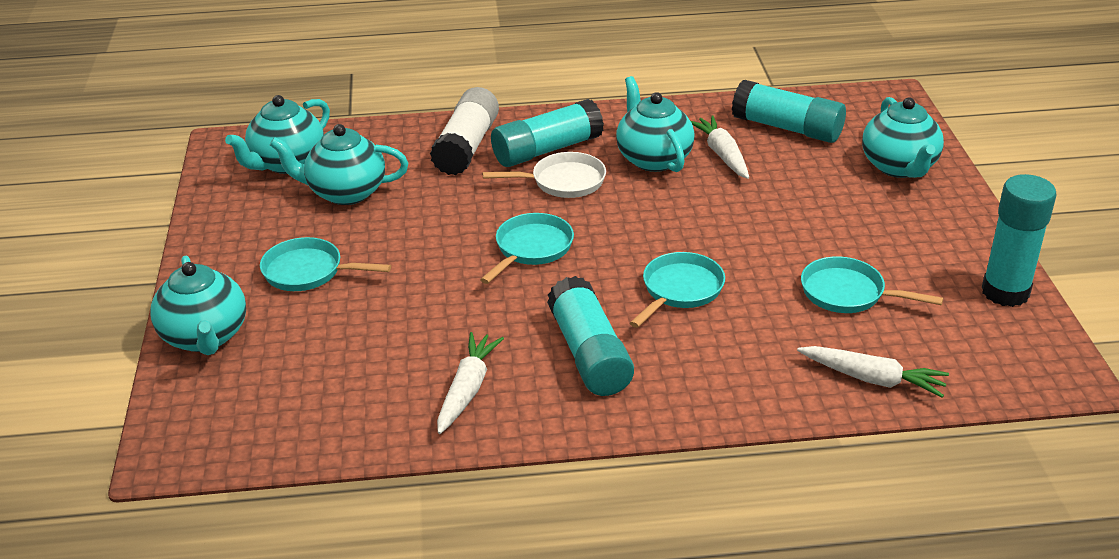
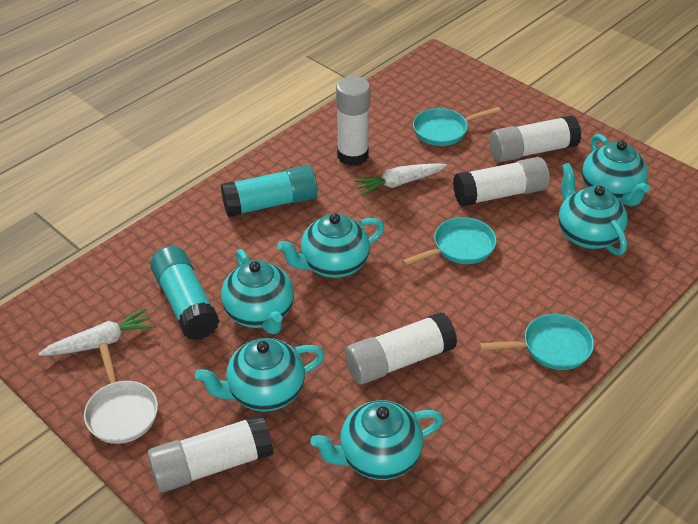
turquoise glue stick: [491,99,604,167] [547,276,634,396] [732,80,846,143] [982,174,1057,307] = 4 -> [150,246,220,340] [221,165,318,217] = 2
turquoise pan: [260,237,391,291] [480,213,574,284] [630,252,725,328] [801,256,943,313] = 4 -> [402,217,497,266] [413,107,501,146] [479,314,594,370] = 3
turquoise teapot: [150,256,246,355] [225,95,330,174] [270,124,408,205] [616,76,695,172] [862,97,944,178] = 5 -> [195,338,325,412] [221,249,294,334] [277,213,384,278] [310,400,443,480] [559,163,628,255] [582,134,650,206] = 6
white carrot: [437,332,504,434] [691,115,749,179] [797,346,949,397] = 3 -> [38,308,154,356] [354,163,447,196] = 2
white glue stick: [430,87,499,175] = 1 -> [147,414,274,493] [336,76,371,166] [345,312,457,384] [453,157,550,207] [489,115,581,162] = 5

